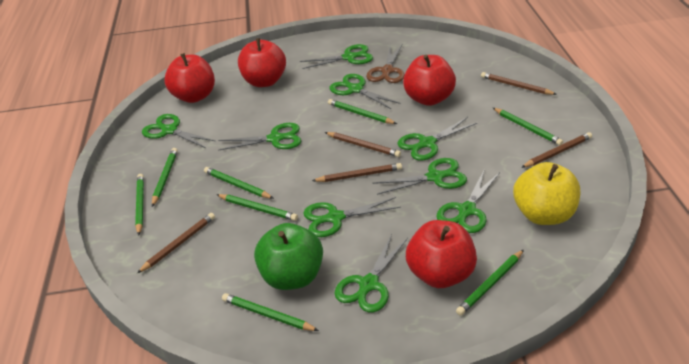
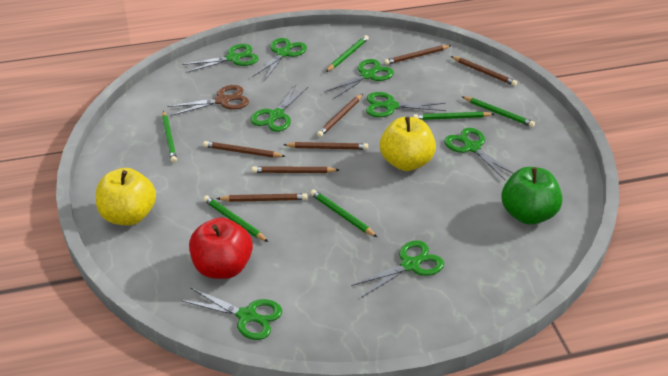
brown pencil: [137,213,215,273] [312,163,402,182] [325,132,401,157] [481,72,557,95] [521,132,592,168] = 5 -> [203,141,286,158] [216,193,308,202] [252,166,339,173] [283,142,368,150] [317,94,363,137] [384,45,451,65] [451,56,517,86] = 7
green pencil: [135,174,144,236] [152,148,178,207] [204,167,274,199] [216,194,298,221] [222,293,319,331] [328,99,397,124] [456,250,524,316] [493,108,563,146] = 8 -> [162,110,177,163] [203,196,268,242] [310,189,377,237] [326,35,369,72] [413,112,494,120] [462,96,535,127] = 6
green scissors: [142,114,216,148] [218,123,301,151] [300,44,373,69] [303,197,401,237] [329,74,400,109] [334,234,408,313] [373,158,467,195] [397,117,477,161] [436,169,500,233] = 9 -> [181,287,282,340] [182,44,259,73] [250,85,308,132] [253,38,307,80] [325,59,394,99] [351,240,444,298] [366,92,446,117] [444,128,514,180] = 8
red apple: [164,53,215,103] [238,38,286,87] [403,55,456,106] [406,220,477,288] = 4 -> [189,217,253,279] = 1
yellow apple: [513,162,580,225] = 1 -> [96,168,156,225] [380,117,436,171] = 2

